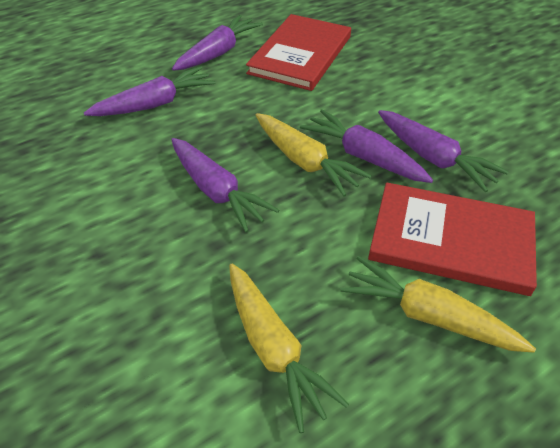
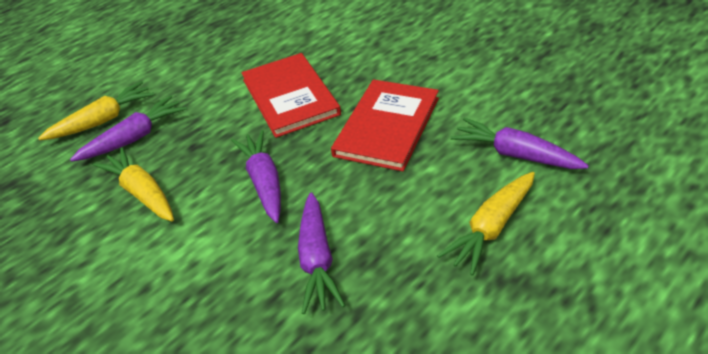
purple carrot: [84,66,216,116] [171,138,279,232] [172,15,263,71] [300,109,433,183] [378,110,509,192] = 5 -> [70,95,187,162] [231,130,281,223] [298,192,346,314] [451,118,589,169] = 4

